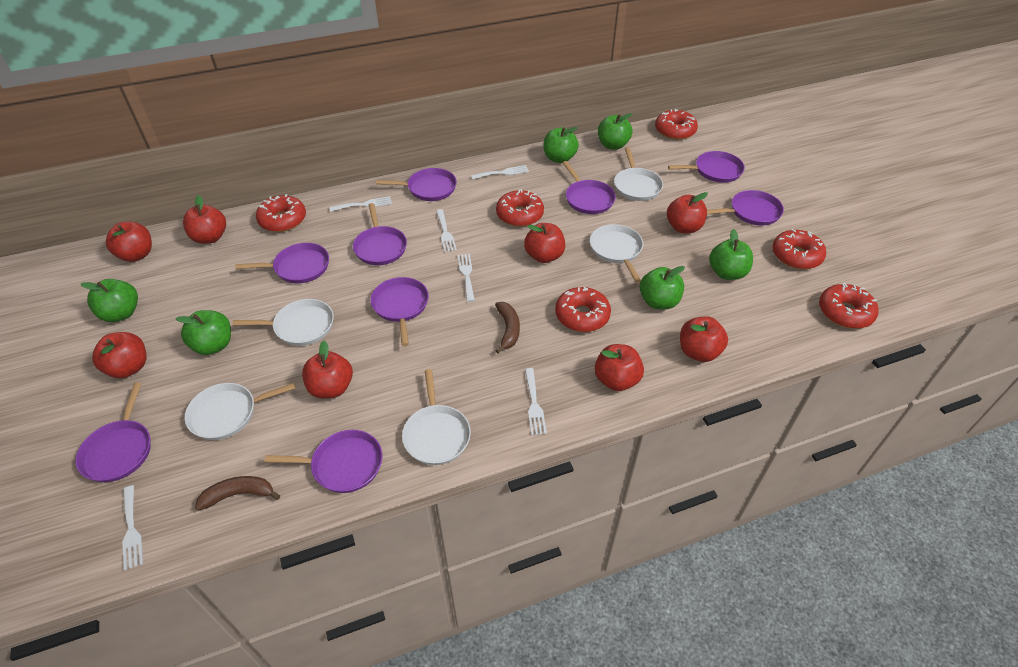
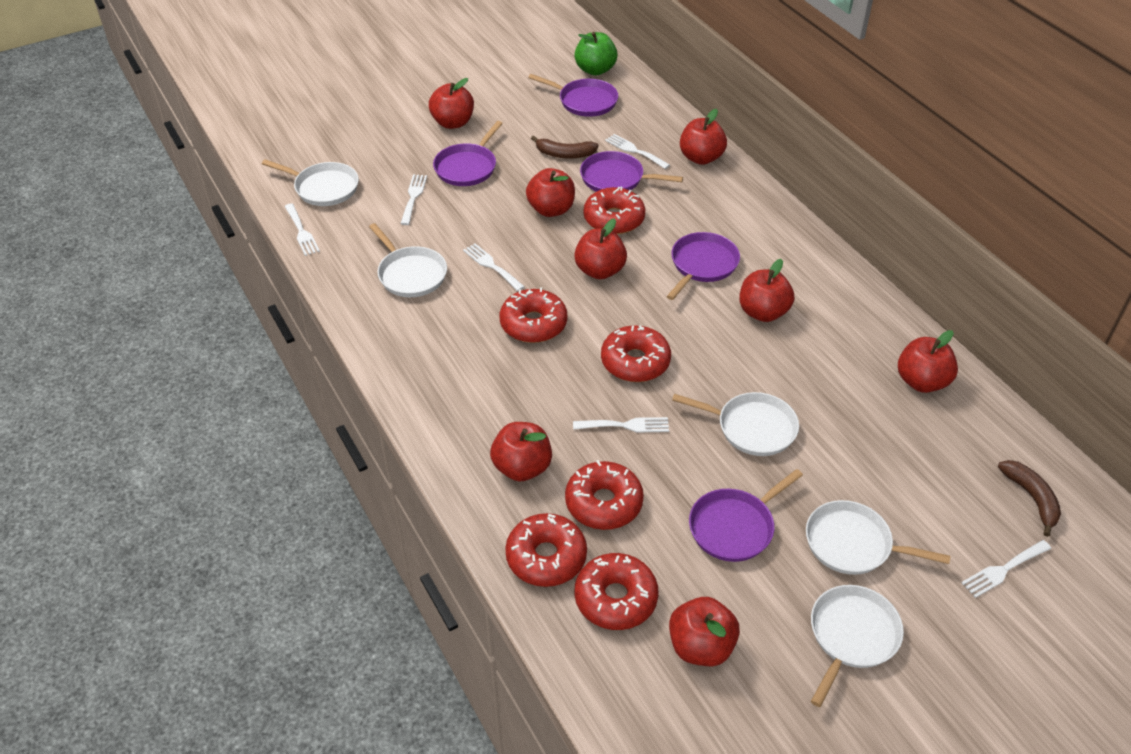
green apple: [81,279,138,322] [176,310,231,355] [543,127,579,163] [598,113,632,150] [640,266,685,309] [709,229,753,280] = 6 -> [574,32,618,75] = 1
purple pan: [75,383,151,482] [235,243,329,284] [264,430,382,493] [353,203,407,265] [370,277,429,346] [376,168,457,201] [563,161,616,214] [668,151,745,183] [707,190,784,225] = 9 -> [433,121,503,186] [528,74,618,117] [580,151,683,192] [666,232,740,300] [689,469,803,562] = 5

